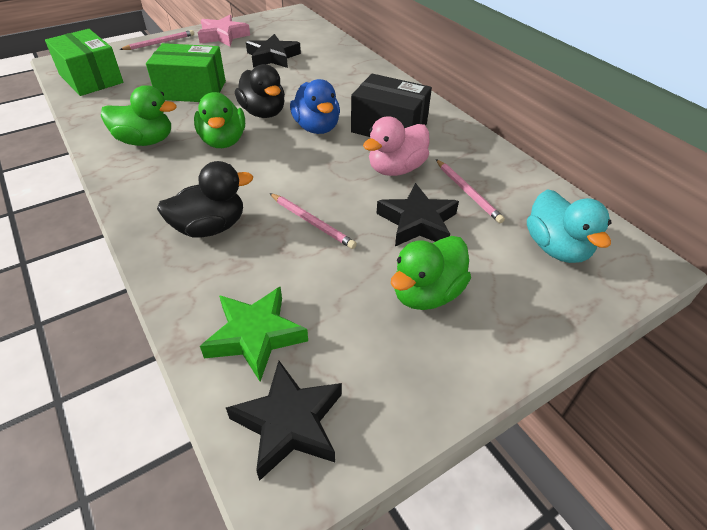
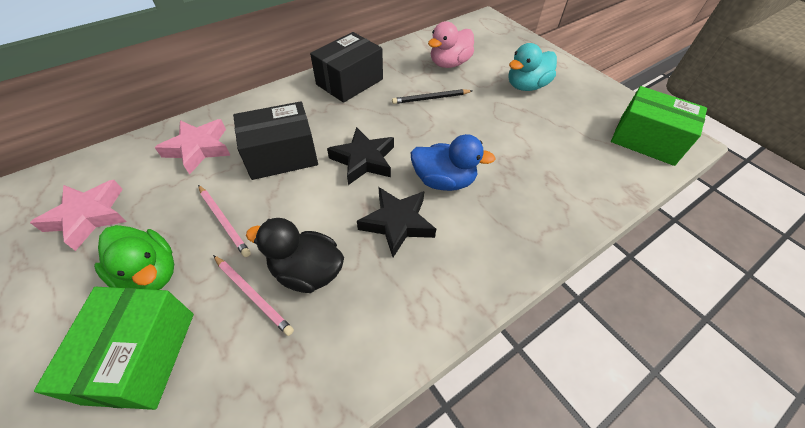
black box: [351,73,432,137] = 1 -> [233,101,318,180] [310,32,383,103] = 2
black duck: [157,161,253,237] [235,64,285,118] = 2 -> [246,218,344,293] = 1
black pencil: none = 0 -> [392,89,473,104] = 1
black star: [226,361,342,481] [246,34,301,68] [377,183,459,246] = 3 -> [327,127,394,185] [357,187,436,257] = 2
green duck: [101,85,177,146] [194,92,245,148] [391,236,471,310] = 3 -> [94,225,174,290] = 1
green star: [200,287,308,381] = 1 -> none = 0
pink pencil: [119,30,194,50] [269,193,357,249] [436,159,505,223] = 3 -> [198,185,251,257] [213,255,294,336] = 2
pink star: [198,15,250,46] = 1 -> [30,180,126,251] [155,119,231,175] = 2

